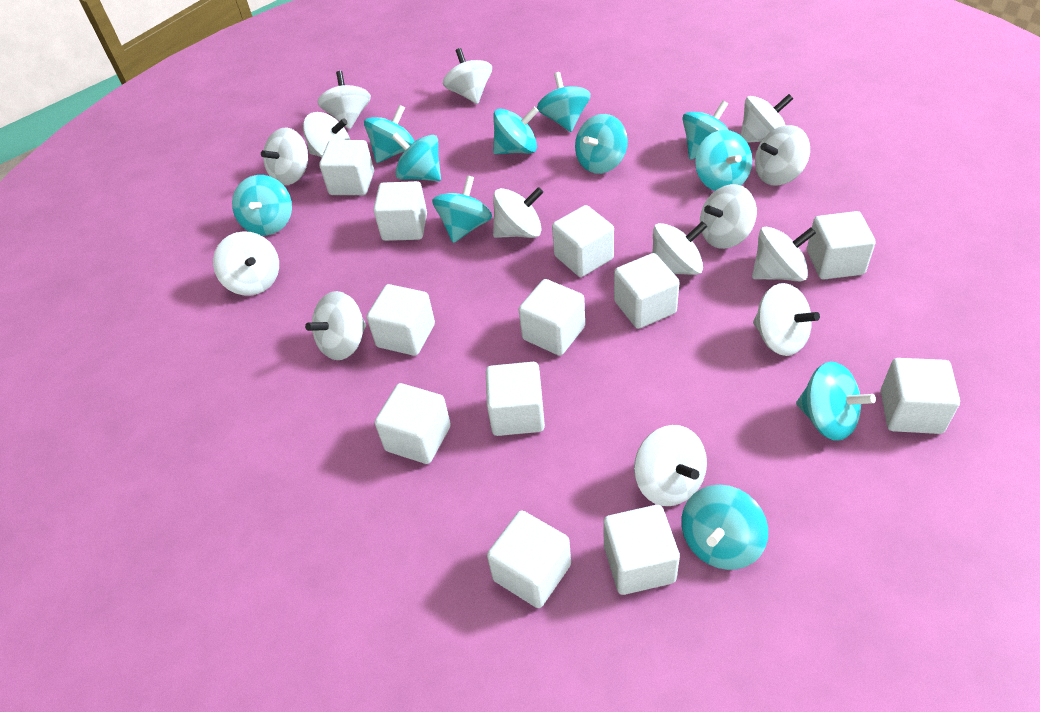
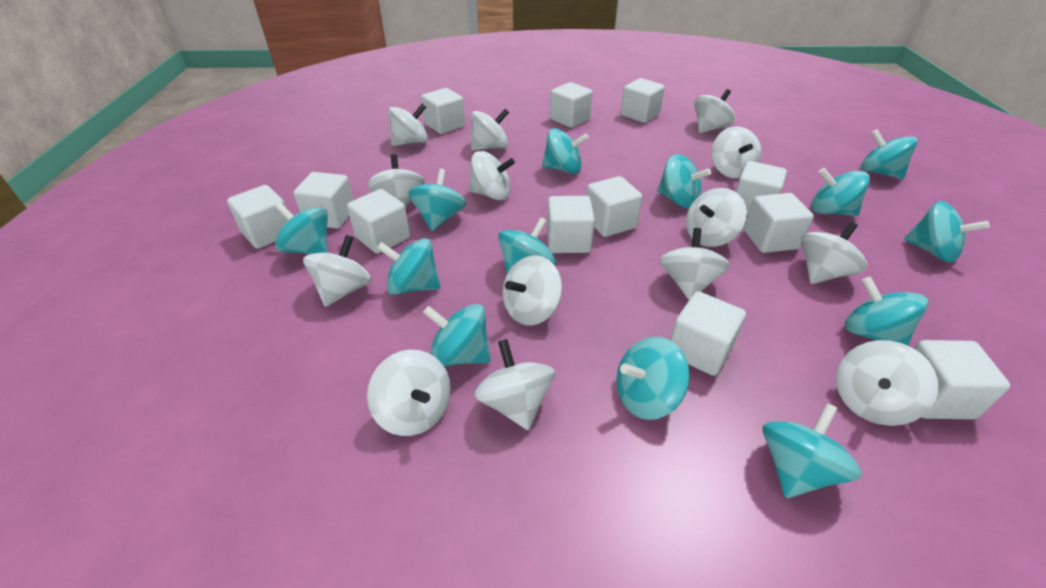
turquoise spinning top: [232,175,292,235] [364,105,415,163] [392,132,441,181] [432,175,492,243] [493,107,539,154] [537,72,591,132] [575,114,628,174] [681,484,768,570] [682,101,729,160] [695,130,752,191] [796,362,876,441] = 11 -> [275,202,328,254] [377,238,441,295] [408,169,466,231] [423,304,491,367] [498,217,556,273] [542,128,589,174] [617,337,690,420] [657,154,711,208] [763,403,862,498] [811,168,870,216] [845,277,928,346] [861,129,918,179] [904,201,990,263] = 13

